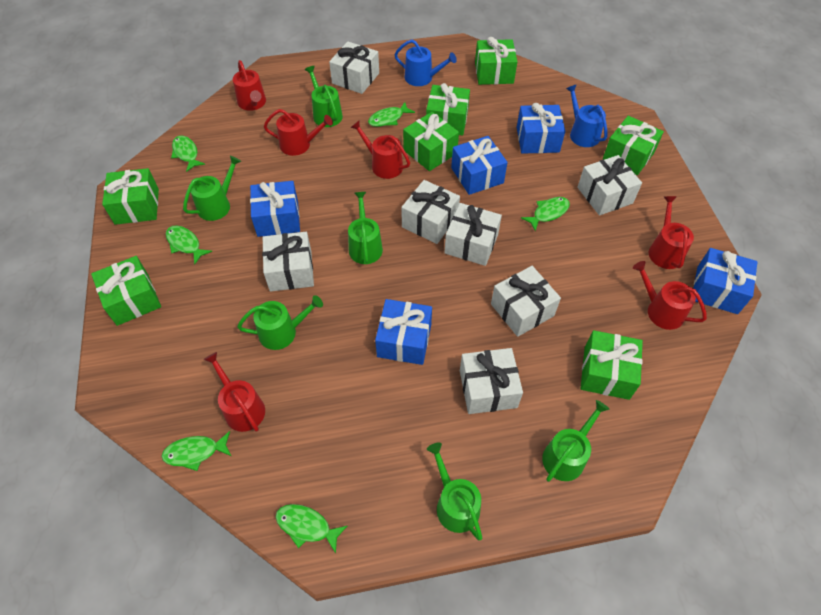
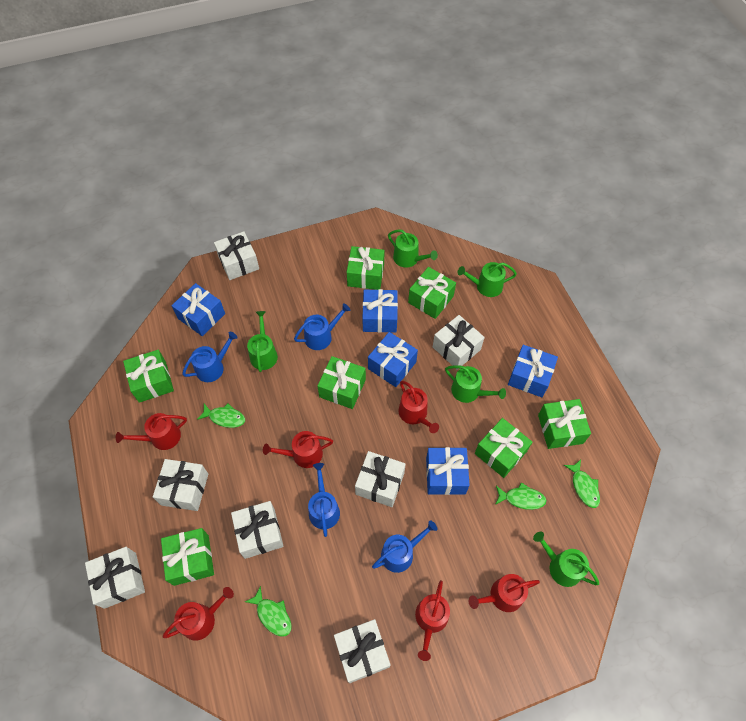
blue watering can: [394,40,457,86] [566,84,608,147] = 2 -> [182,332,238,382] [294,303,350,350] [308,463,340,537] [372,520,438,573] = 4
green fish: [161,431,231,471] [166,225,212,264] [171,135,205,172] [276,504,347,553] [368,102,415,127] [521,197,570,231] = 6 -> [197,403,245,428] [245,586,292,637] [495,482,547,510] [564,460,600,508] = 4
green watering can: [183,156,241,221] [237,295,323,350] [305,66,343,127] [348,192,383,264] [427,443,482,540] [542,400,609,482] = 6 -> [247,311,278,372] [388,229,438,268] [445,365,506,403] [457,262,517,297] [533,532,599,587] = 5

